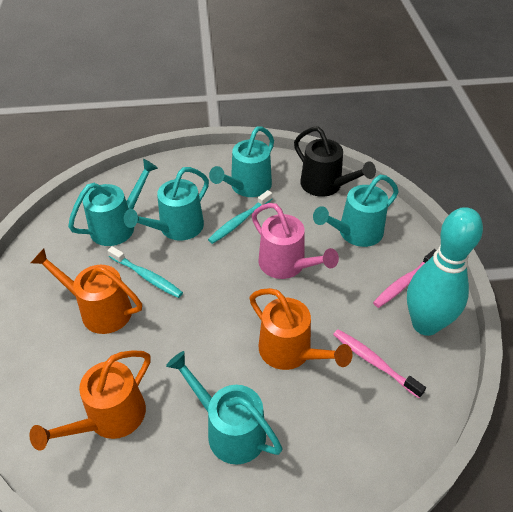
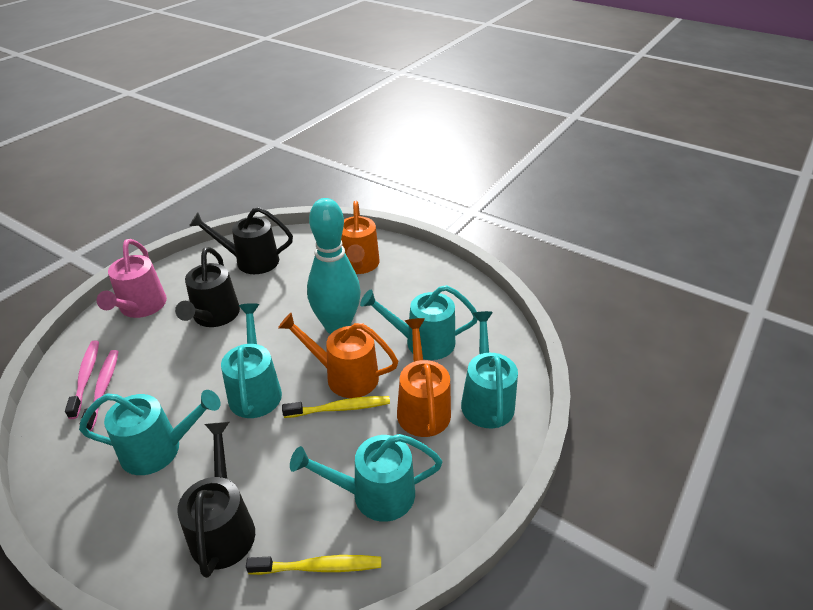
black watering can: [294,126,376,197] = 1 -> [175,247,240,327] [177,422,255,578] [189,207,293,274] = 3
turquoise toothbrush: [107,246,183,298] [208,190,272,244] = 2 -> none = 0
yellow toothbrush: none = 0 -> [246,555,381,575] [282,396,390,418] = 2

